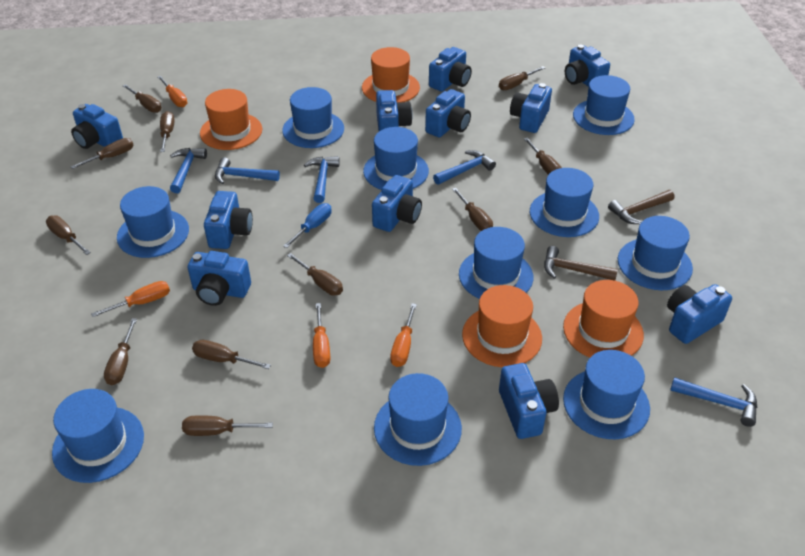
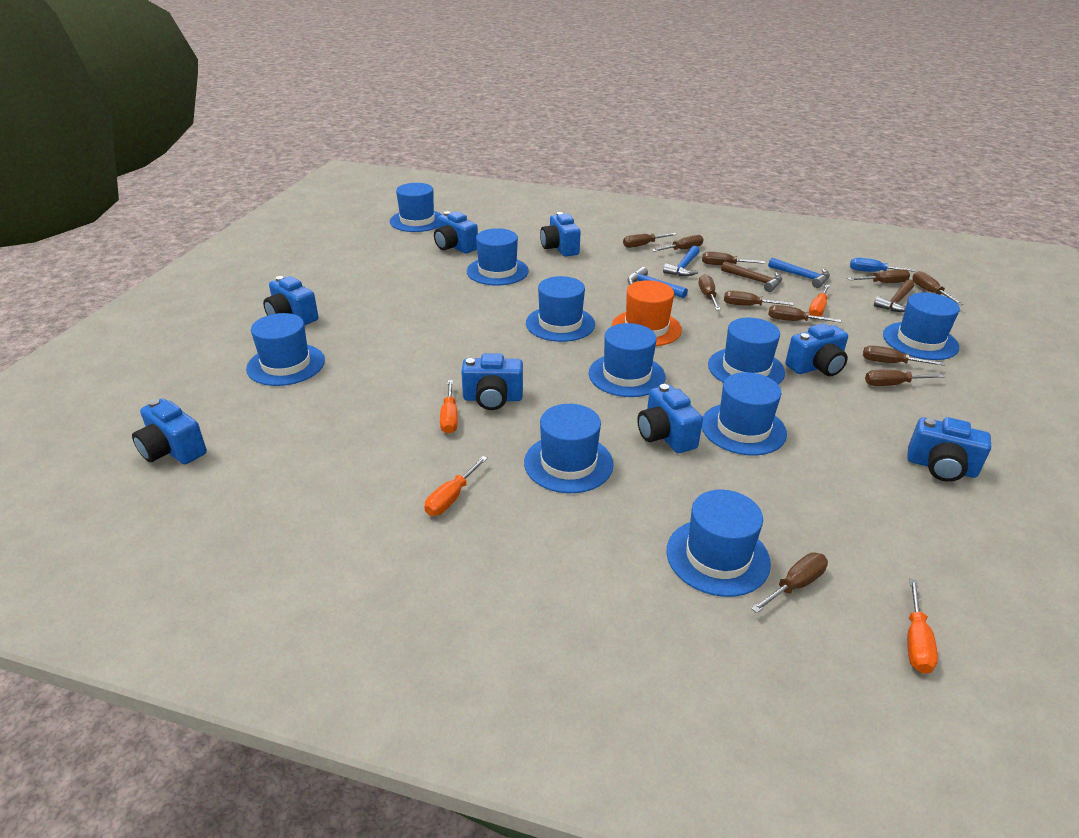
blue camera: [71,104,123,149] [187,251,251,306] [204,191,253,249] [372,175,422,232] [376,90,412,131] [425,89,471,138] [429,47,472,91] [499,363,559,439] [510,83,552,133] [565,44,610,87] [667,284,732,344] = 11 -> [132,398,207,464] [263,276,318,326] [434,211,478,253] [461,353,523,410] [540,212,581,257] [637,384,703,453] [786,323,848,376] [907,417,991,482] = 8
blue hammer: [170,148,207,193] [215,157,280,184] [304,156,340,203] [433,150,496,185] [670,377,757,427] = 5 -> [627,267,688,299] [663,246,700,276] [768,258,830,288] = 3
orange hat: [200,89,262,150] [362,47,420,103] [462,285,542,367] [563,280,644,358] = 4 -> [612,280,682,346] = 1

